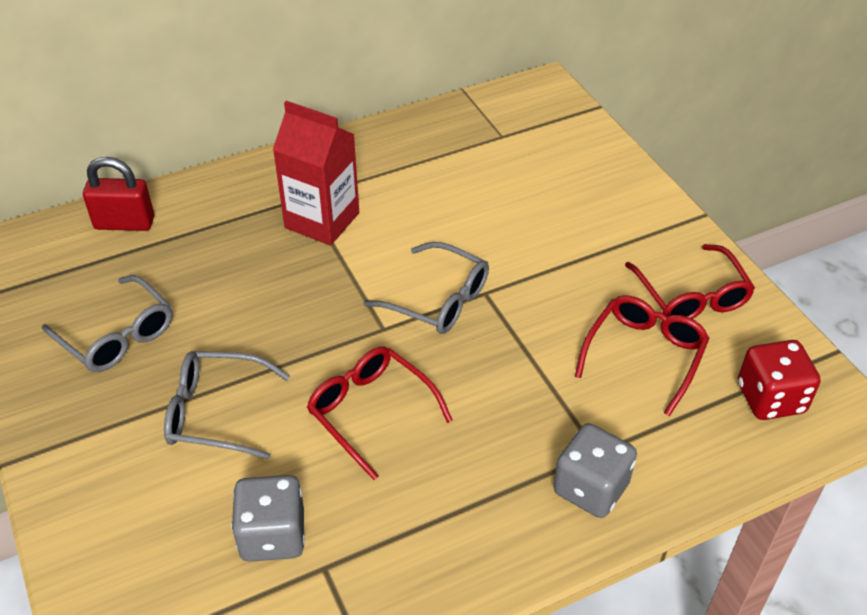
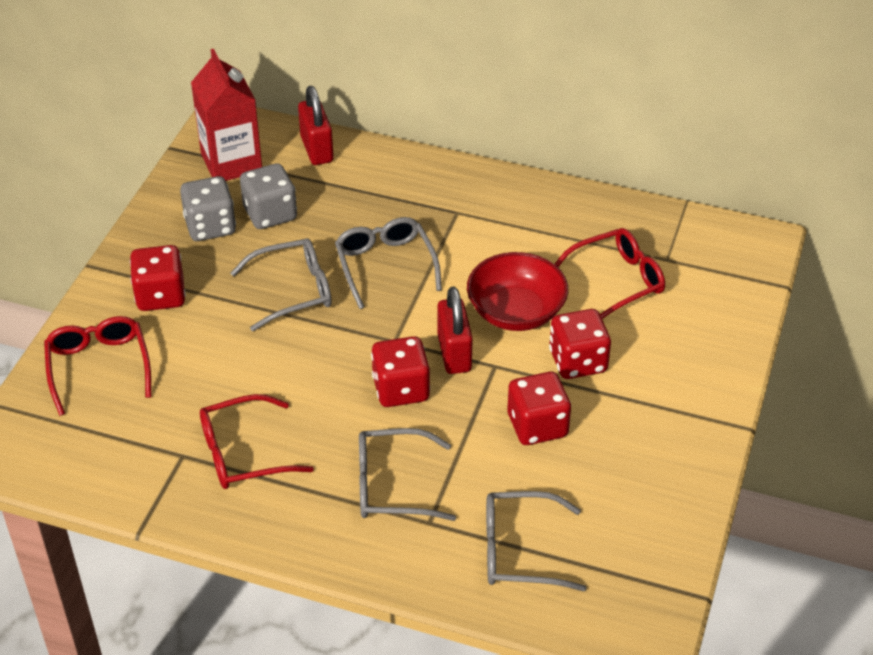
grey glasses: [42,275,173,372] [164,351,290,459] [363,242,489,334] = 3 -> [231,238,332,331] [335,217,442,309] [359,428,456,521] [486,491,587,591] = 4
red bowl: none = 0 -> [467,252,568,331] = 1
red dice: [738,340,821,420] = 1 -> [130,245,186,311] [371,336,430,407] [507,372,571,445] [549,309,611,379] = 4
red padlock: [83,157,154,231] = 1 -> [298,86,333,165] [437,286,473,374] = 2

